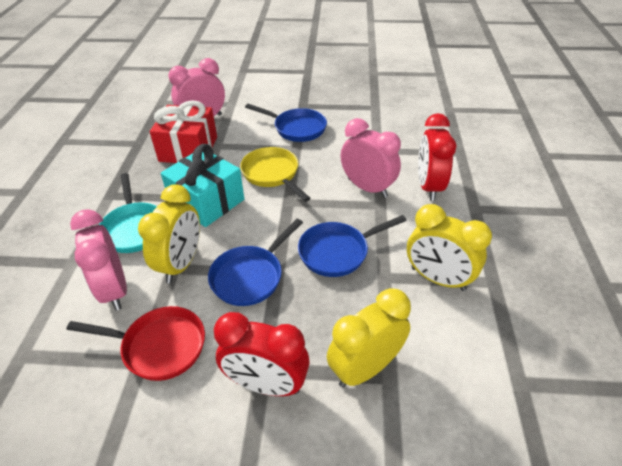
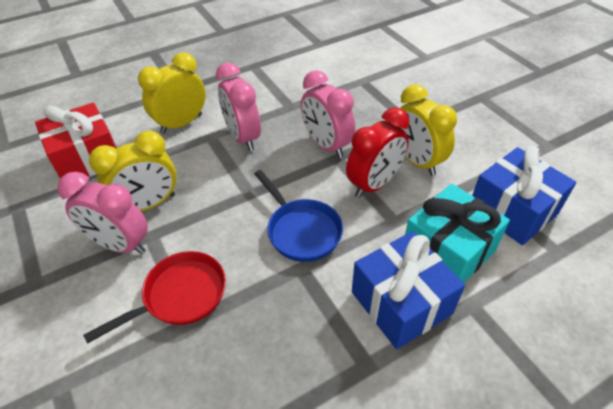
blue gift: none = 0 -> [352,231,465,349] [472,146,576,245] = 2
blue pan: [208,219,303,306] [245,104,327,142] [298,215,407,277] = 3 -> [254,170,343,262] = 1
red clock: [214,312,310,396] [418,113,457,201] = 2 -> [346,108,409,198] = 1
turquoise pan: [99,173,157,253] = 1 -> none = 0
yellow pan: [240,147,311,202] = 1 -> none = 0

